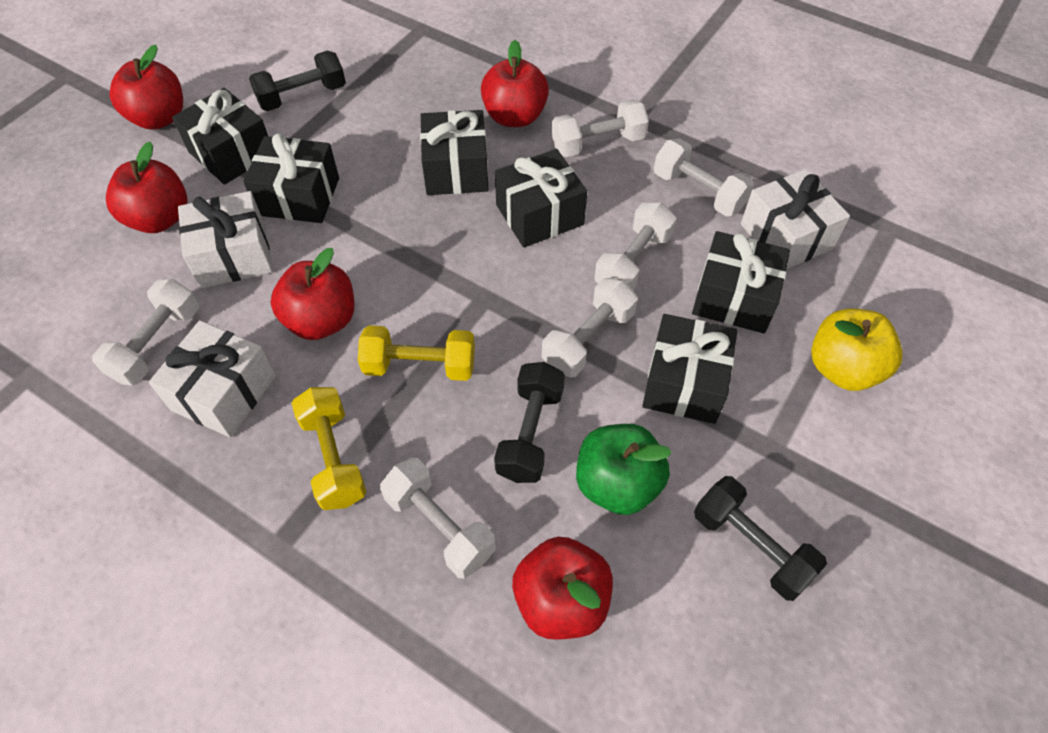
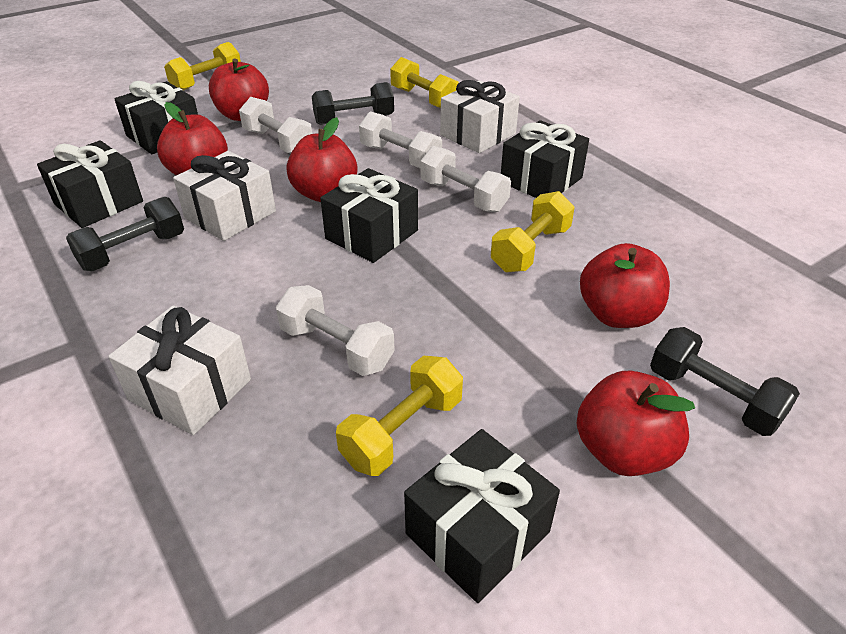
black gift: [172,88,268,185] [243,133,339,223] [420,110,489,195] [495,149,587,248] [642,314,738,424] [692,231,790,333] = 6 -> [37,140,143,228] [114,81,198,154] [320,168,418,263] [404,429,560,603] [501,120,589,198] = 5
green apple: [576,424,672,515] = 1 -> none = 0
white dumbbell: [92,279,199,385] [380,458,496,579] [542,278,638,377] [551,99,649,157] [594,203,677,290] [654,138,754,216] = 6 -> [239,97,312,153] [276,285,395,376] [359,111,442,168] [421,146,511,212] = 4
yellow apple: [811,308,902,391] = 1 -> none = 0
yellow dumbbell: [292,387,367,510] [358,325,475,381] = 2 -> [164,42,241,90] [336,356,463,476] [390,57,459,108] [491,191,575,272] = 4

